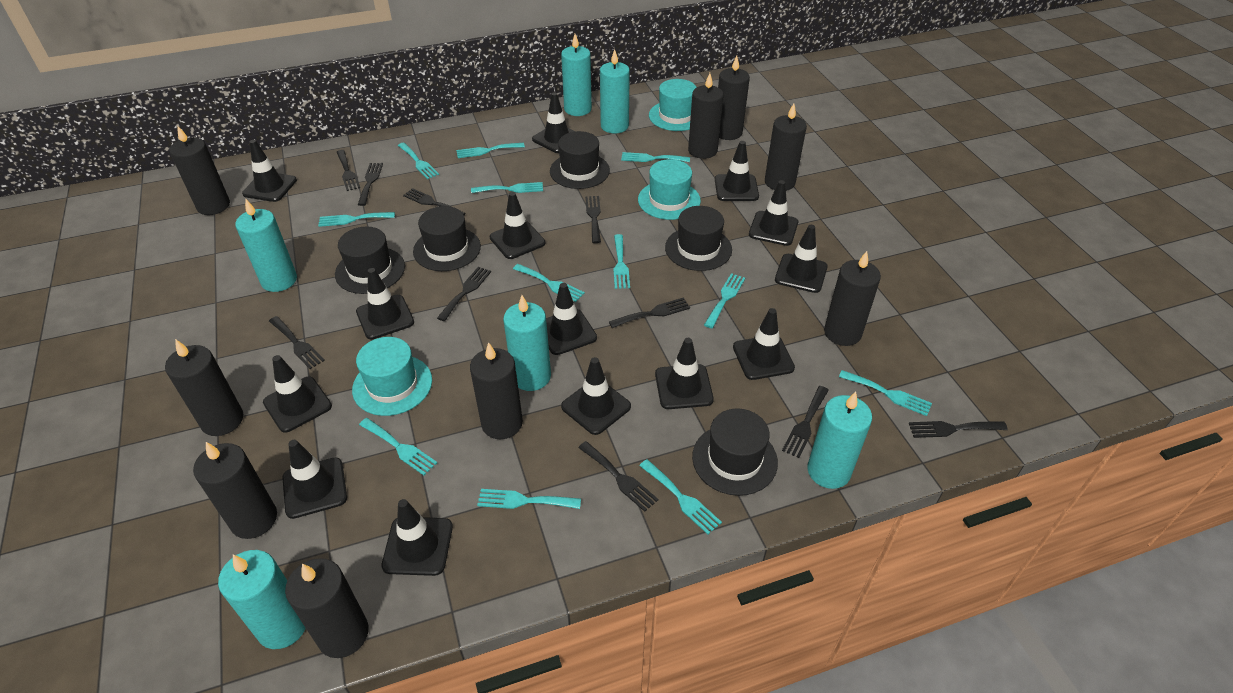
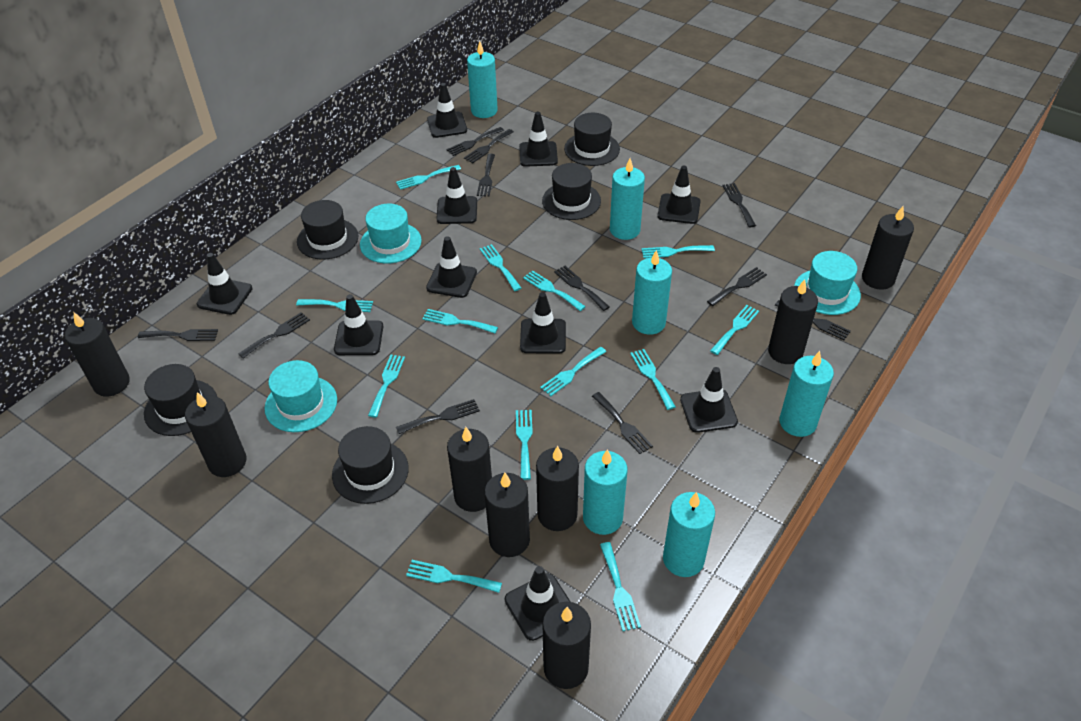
black candle: [165,339,243,436] [170,125,230,215] [193,442,277,539] [285,558,369,658] [470,342,523,439] [688,73,724,159] [718,56,750,140] [765,104,807,191] [824,251,881,346] = 9 -> [65,312,130,397] [185,392,247,477] [447,427,492,512] [484,473,530,557] [536,446,579,531] [542,602,591,689] [768,279,818,364] [862,206,914,290] = 8
black fork: [269,316,325,369] [337,150,360,191] [358,163,383,206] [403,188,466,215] [437,267,491,321] [578,441,658,512] [585,196,601,243] [609,297,690,328] [782,386,829,458] [909,421,1008,438] = 10 -> [138,329,218,341] [238,312,310,358] [396,399,480,434] [447,127,504,156] [464,129,514,163] [477,154,495,197] [554,266,610,311] [592,392,653,454] [707,267,767,306] [722,183,756,227] [775,300,851,340] = 11
black traffic cone: [242,140,297,202] [263,355,332,433] [282,440,347,519] [356,268,414,339] [381,499,453,576] [490,192,545,259] [532,92,575,153] [546,283,597,355] [561,357,631,435] [655,338,714,409] [715,141,759,201] [733,308,795,380] [749,180,798,246] [775,225,828,293] = 14 -> [197,253,252,315] [334,294,383,355] [426,236,477,298] [427,83,467,138] [436,167,477,224] [505,566,571,641] [519,112,558,167] [520,292,566,353] [657,166,701,224] [680,367,738,433] = 10
turquoise fork: [318,212,395,227] [359,418,437,475] [398,143,439,179] [456,143,525,158] [471,182,543,193] [477,489,581,509] [513,264,585,302] [613,234,630,289] [621,152,690,162] [639,459,722,534] [704,273,745,328] [839,370,932,416] = 12 -> [296,299,373,312] [368,355,405,418] [396,165,461,190] [406,560,502,593] [422,309,498,333] [479,244,521,291] [516,410,533,480] [523,270,586,311] [540,347,606,396] [600,542,641,631] [630,349,676,410] [642,245,715,258] [710,305,759,355] = 13

